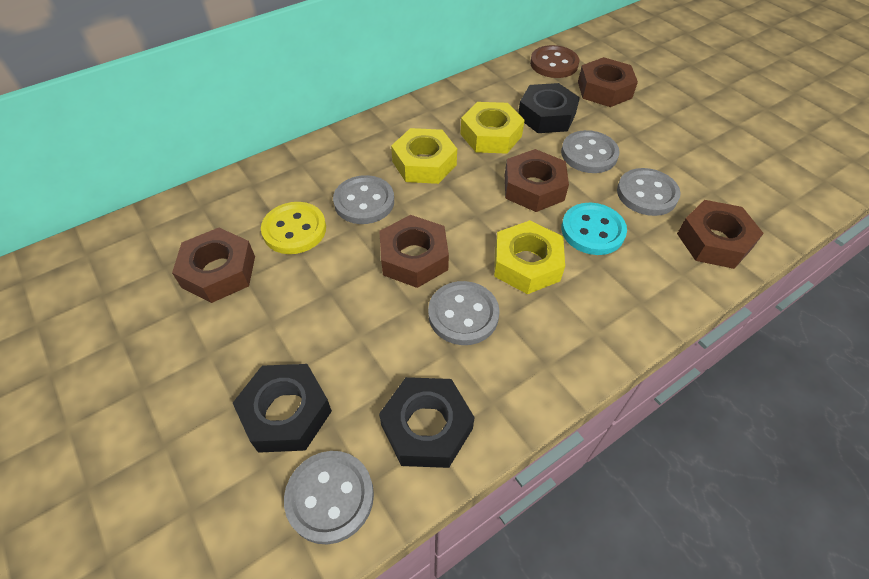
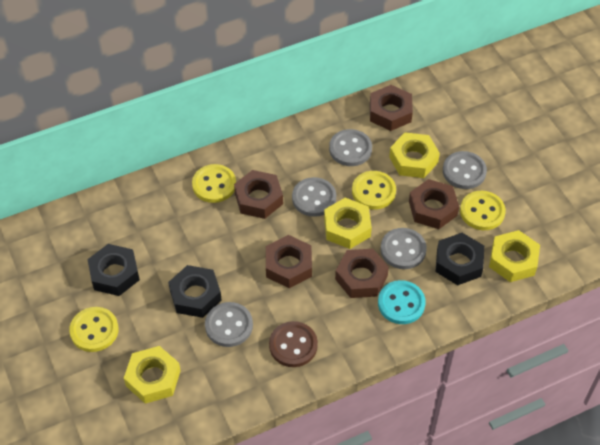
yellow button: [261,202,326,254] = 1 -> [69,307,119,352] [192,164,236,203] [352,171,396,210] [460,191,506,230] = 4
yellow nut: [391,128,457,184] [460,102,525,154] [494,220,565,294] = 3 -> [124,346,181,404] [324,198,372,249] [389,132,440,178] [489,230,540,282] = 4

